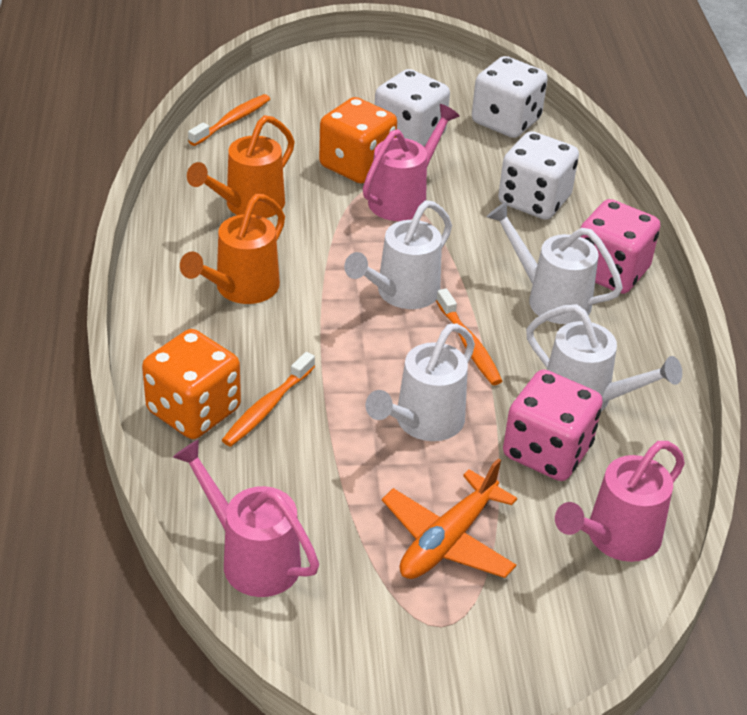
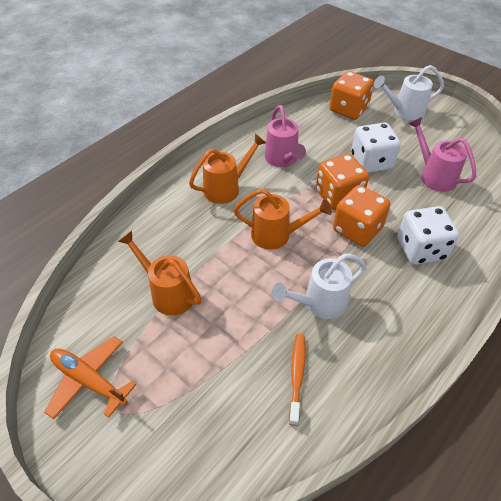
orange dice: [142,329,241,439] [319,97,397,184] = 2 -> [316,154,369,210] [329,71,374,120] [333,185,391,247] = 3
orange toothbrush: [188,94,270,146] [222,352,315,447] [436,288,502,385] = 3 -> [289,334,305,426] = 1
orange watering can: [180,194,285,304] [187,115,295,218] = 2 -> [118,231,201,316] [189,134,266,204] [234,189,332,250] = 3
pink dice: [503,370,603,481] [580,199,660,294] = 2 -> none = 0
pink watering can: [173,439,319,597] [363,104,460,221] [555,441,685,562] = 3 -> [265,105,306,167] [408,117,476,192] = 2
white dice: [375,69,450,147] [472,56,548,138] [498,131,579,220] = 3 -> [351,122,401,173] [398,206,459,265] = 2
white watering can: [344,200,452,309] [365,323,475,441] [487,202,623,324] [526,304,682,412] = 4 -> [272,253,366,319] [374,65,444,120] = 2

